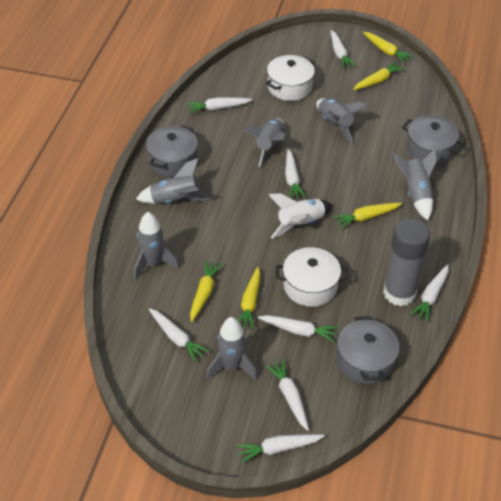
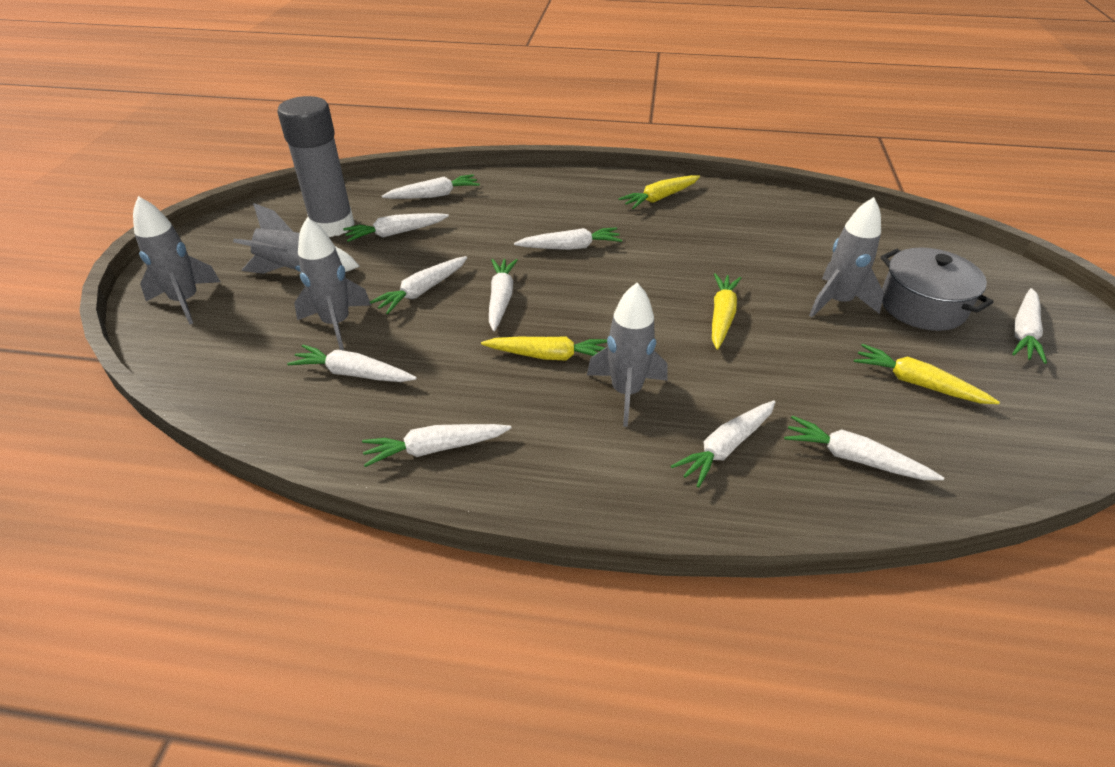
grey pot: [146,125,198,177] [337,316,400,384] [402,115,464,165] = 3 -> [881,248,994,331] = 1
grey rocket: [134,212,179,280] [136,158,211,204] [206,317,257,380] [243,118,286,167] [316,98,368,143] [394,148,437,221] = 6 -> [133,196,220,325] [233,203,360,274] [294,217,371,350] [587,283,668,427] [809,197,884,317] = 5
white carrot: [149,308,210,363] [186,97,252,114] [236,434,325,464] [258,315,338,342] [265,359,309,431] [285,149,306,199] [331,30,356,69] [410,264,449,322] = 8 -> [287,345,417,382] [343,213,449,242] [362,424,511,467] [370,256,467,314] [382,174,480,199] [489,259,518,331] [514,227,622,250] [671,401,775,488] [784,416,944,480] [1012,288,1047,364] = 10
white pot: [266,55,315,101] [276,247,348,307] = 2 -> none = 0
white rocket: [269,193,333,239] = 1 -> none = 0
yellow carrot: [190,260,222,322] [238,267,261,330] [333,203,402,229] [353,61,405,90] [363,32,414,63] = 5 -> [481,337,607,361] [619,175,700,209] [712,273,741,350] [854,344,1000,404] = 4

